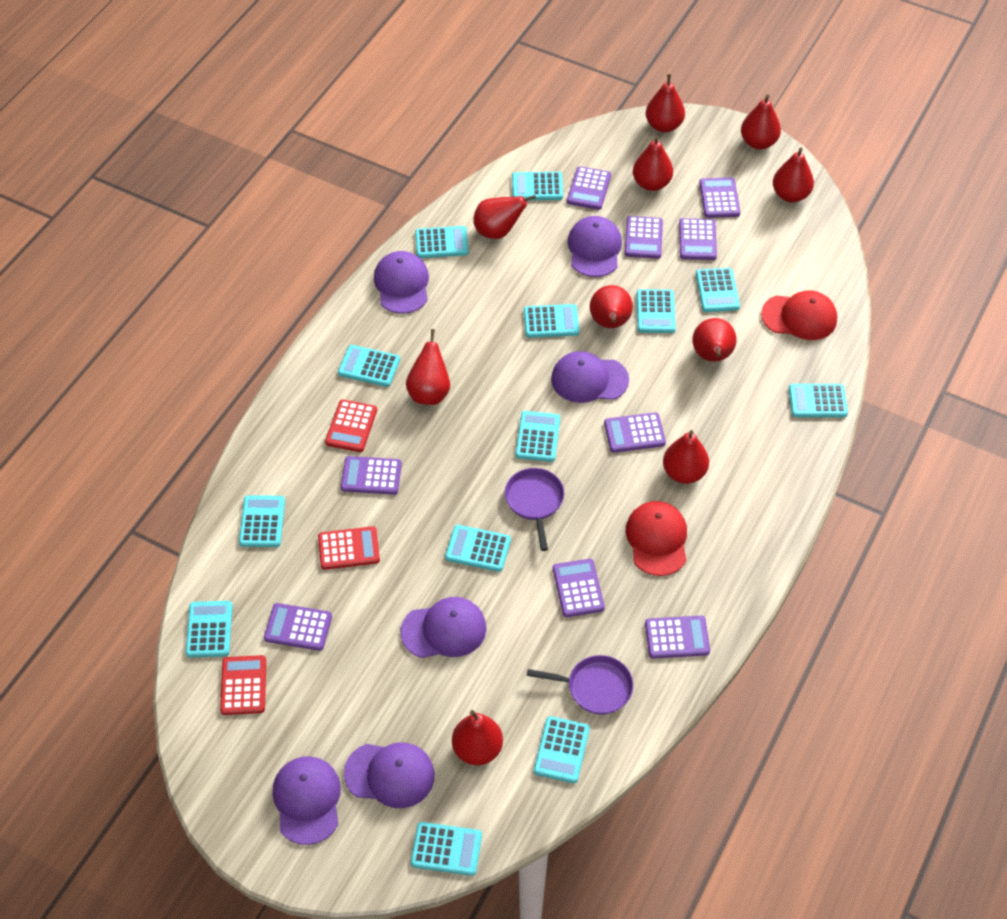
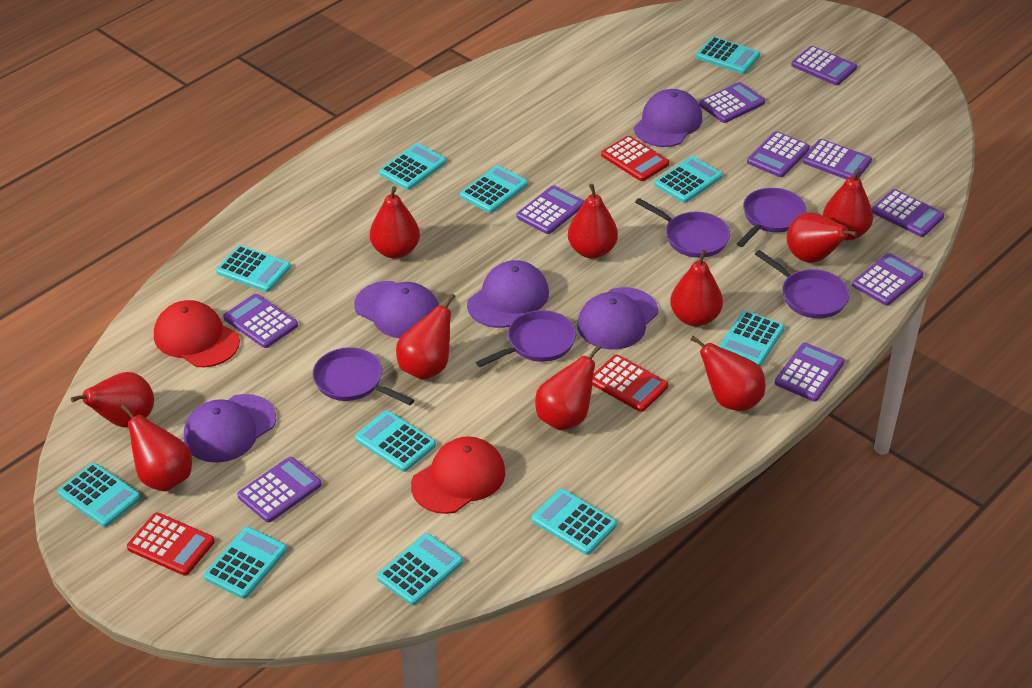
purple calculator: [264,603,332,651] [341,456,402,495] [553,559,605,617] [567,166,611,210] [604,412,666,453] [625,216,663,259] [645,616,710,659] [679,218,717,260] [699,177,740,218] = 9 -> [223,294,298,348] [237,457,322,522] [517,185,585,234] [699,82,765,123] [747,131,810,177] [775,343,845,402] [791,46,857,85] [802,139,872,180] [852,253,924,306] [872,189,944,237] = 10
purple cap: [273,757,341,845] [344,743,435,808] [374,251,429,314] [401,597,487,658] [551,351,629,403] [568,216,622,277] = 6 -> [184,394,276,463] [354,281,439,338] [467,260,549,328] [577,287,658,350] [634,89,702,147] = 5
purple pan: [505,468,564,551] [527,655,633,715] = 2 -> [312,347,414,405] [476,310,576,367] [635,198,730,258] [737,188,807,247] [755,250,850,319] = 5
turquoise calculator: [186,601,232,657] [239,495,285,547] [338,345,400,387] [411,822,482,876] [415,226,469,258] [445,525,511,572] [512,172,563,200] [516,411,560,462] [524,304,579,338] [534,716,590,783] [637,289,676,333] [696,268,740,312] [789,384,848,417] = 13 -> [57,463,141,527] [204,527,287,599] [216,245,291,292] [355,410,436,472] [377,533,463,605] [379,143,446,190] [460,165,528,213] [531,489,617,555] [654,156,722,203] [696,36,760,74] [719,311,785,366] = 11

